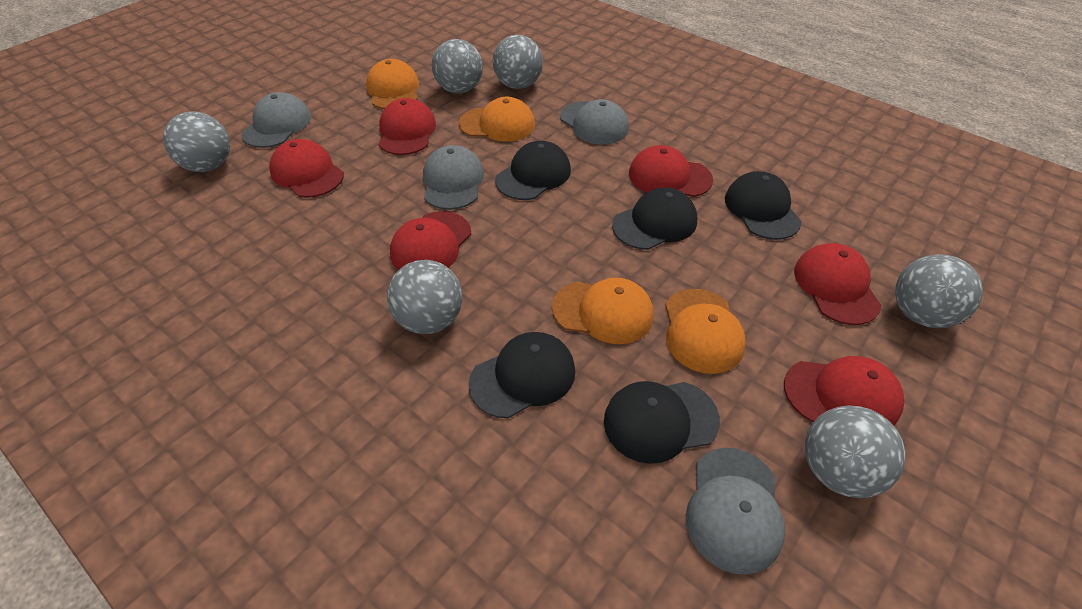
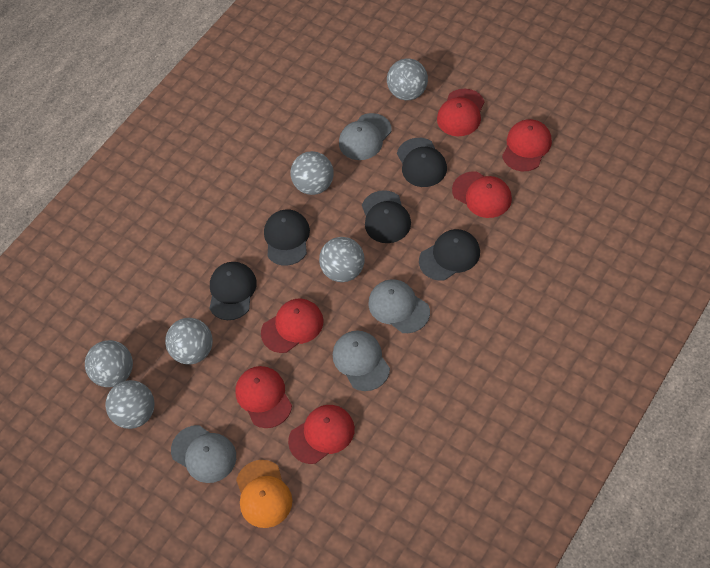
orange cap: [366,59,419,109] [459,97,535,142] [552,278,653,344] [665,289,746,374] = 4 -> [236,460,292,528] = 1

